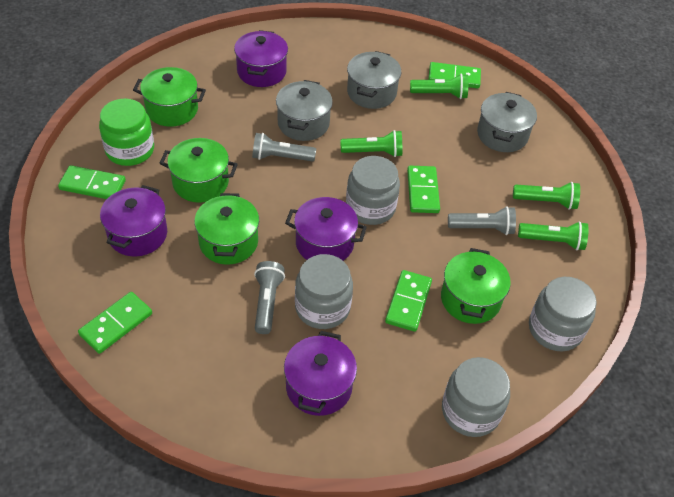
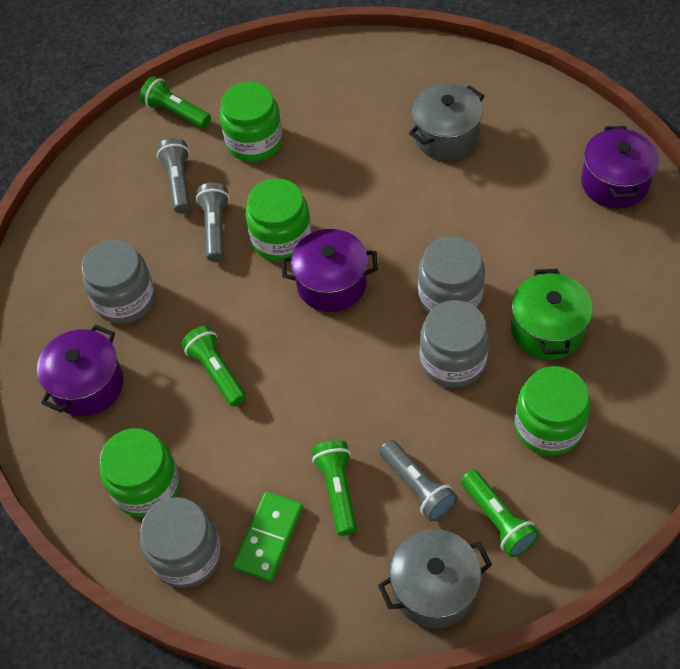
green domino: [58,165,126,199] [78,292,152,354] [385,270,432,332] [407,166,440,213] [428,62,481,89] = 5 -> [233,492,303,582] = 1
green jar: [99,99,154,166] = 1 -> [99,428,180,517] [220,82,283,162] [245,179,311,262] [514,366,591,456] = 4
green pot: [133,67,206,127] [159,138,238,203] [194,193,259,265] [441,248,511,324] = 4 -> [511,269,593,360] = 1
grey pot: [276,80,333,141] [347,51,401,109] [477,92,537,152] = 3 -> [378,529,492,628] [409,83,484,160] = 2
purple pot: [100,185,167,256] [234,30,288,87] [284,331,357,416] [285,197,367,261] = 4 -> [37,324,124,416] [282,229,378,312] [581,126,659,208] = 3

